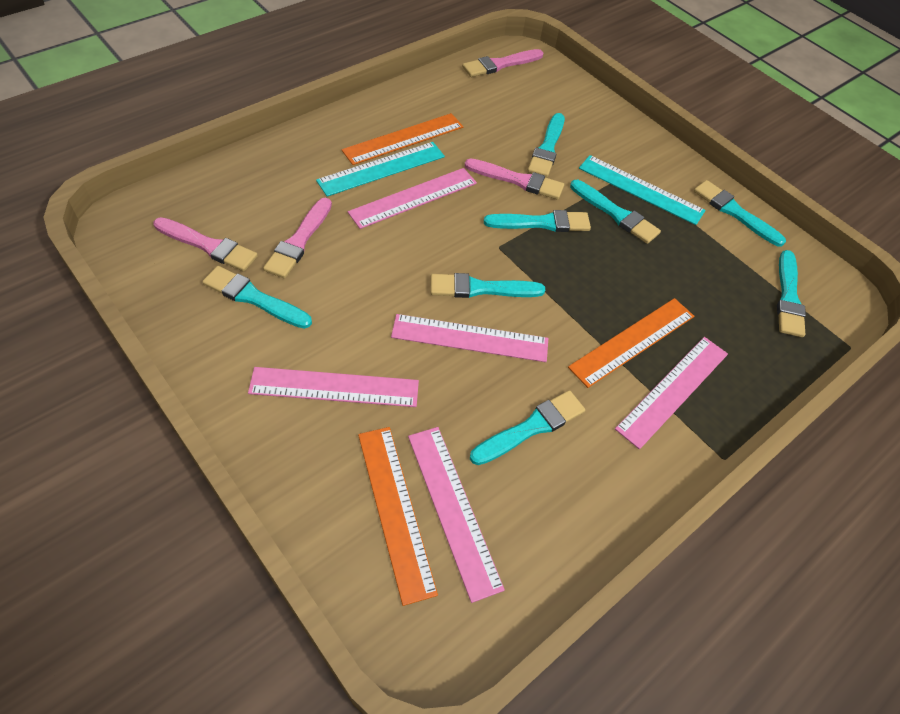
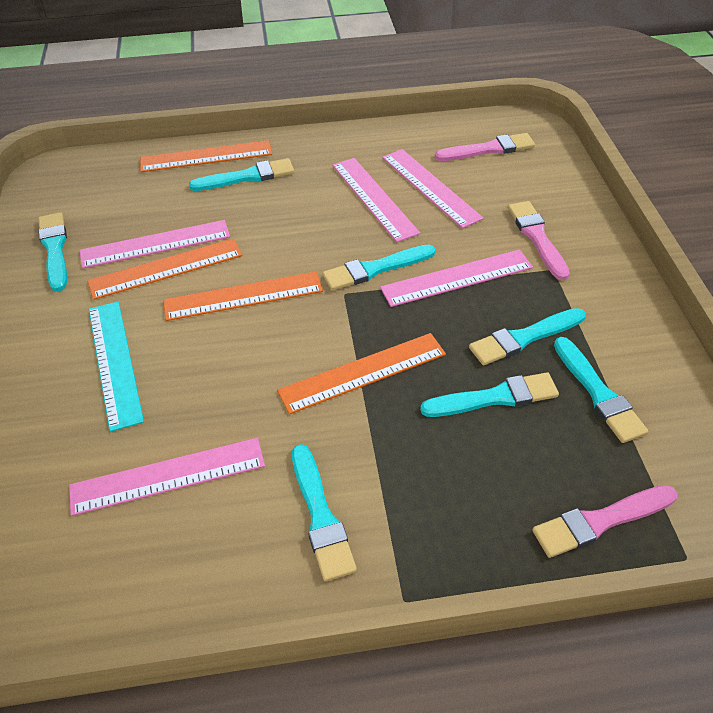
orange ruler: [342,113,463,165] [358,427,438,606] [568,298,694,388] = 3 -> [87,238,242,300] [140,140,272,172] [163,271,323,321] [277,333,446,414] = 4
pink brush: [153,217,258,271] [263,198,332,278] [462,49,543,77] [464,158,564,200] = 4 -> [435,133,535,161] [508,201,570,280] [532,485,677,558] = 3
turquoise brush: [202,266,312,329] [430,273,545,298] [470,390,585,465] [484,210,591,232] [528,113,565,177] [570,180,661,244] [694,180,786,247] [777,250,806,337] = 8 -> [38,212,67,292] [189,158,294,191] [292,444,357,582] [322,244,435,291] [420,372,559,417] [469,308,586,365] [554,337,648,443] = 7
turquoise ruler: [316,142,445,197] [579,155,706,225] = 2 -> [89,301,144,432] = 1

